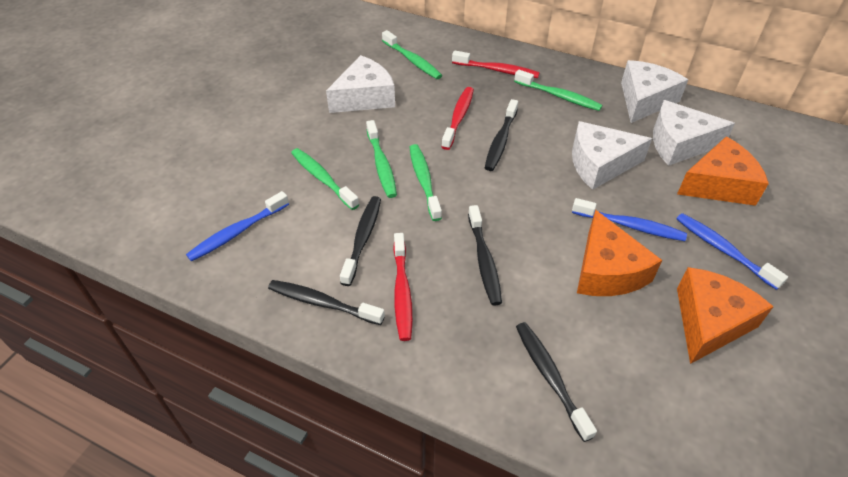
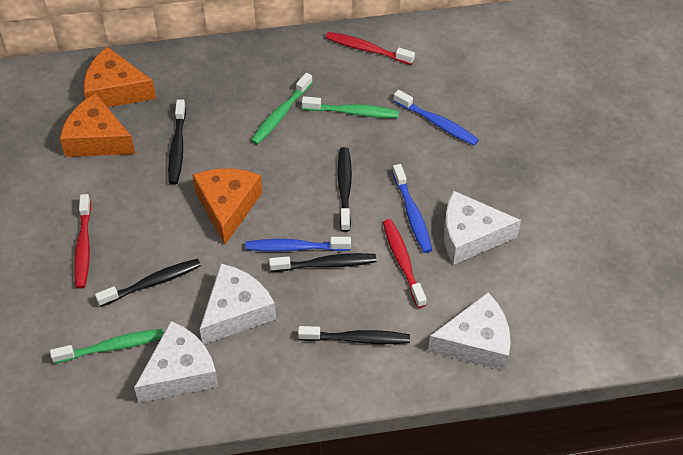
green toothbrush: [291,148,359,210] [366,120,397,198] [382,30,442,79] [409,144,442,221] [514,70,603,111] = 5 -> [50,329,164,364] [251,73,313,145] [302,96,399,118] = 3

